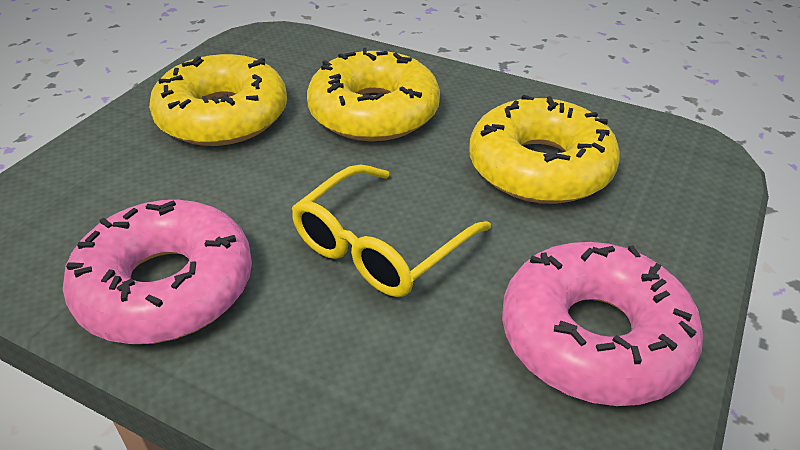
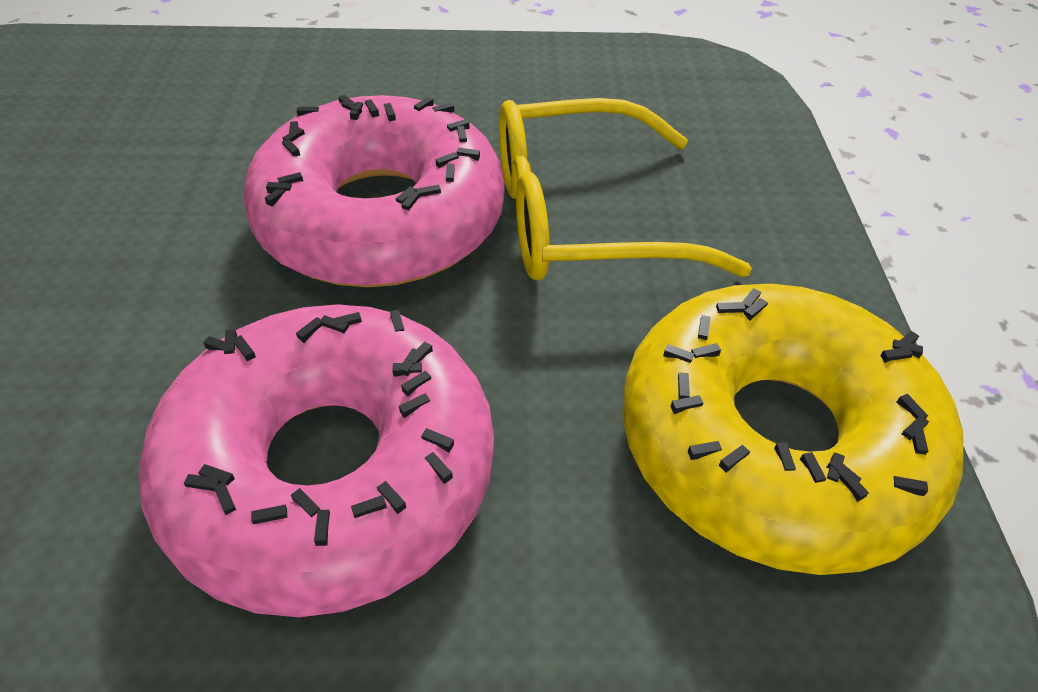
yellow donut: [149,54,287,146] [307,48,440,141] [469,95,620,204] = 3 -> [622,284,963,575] = 1

